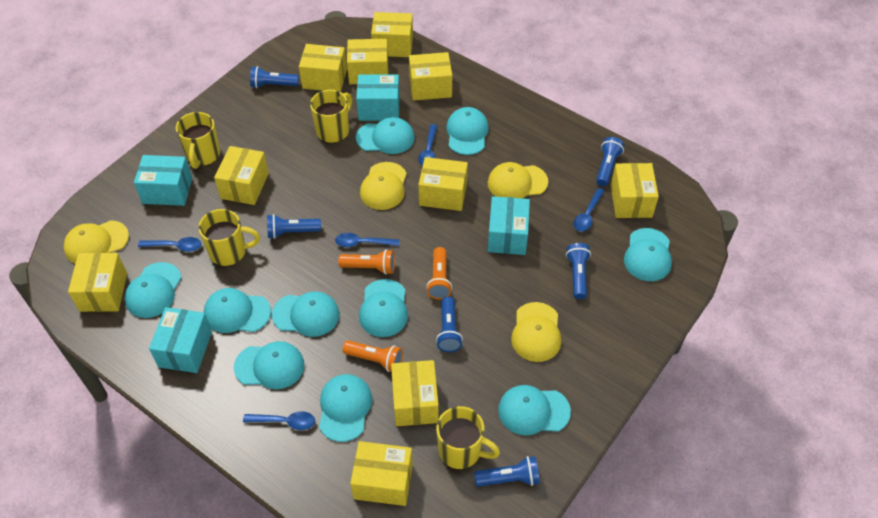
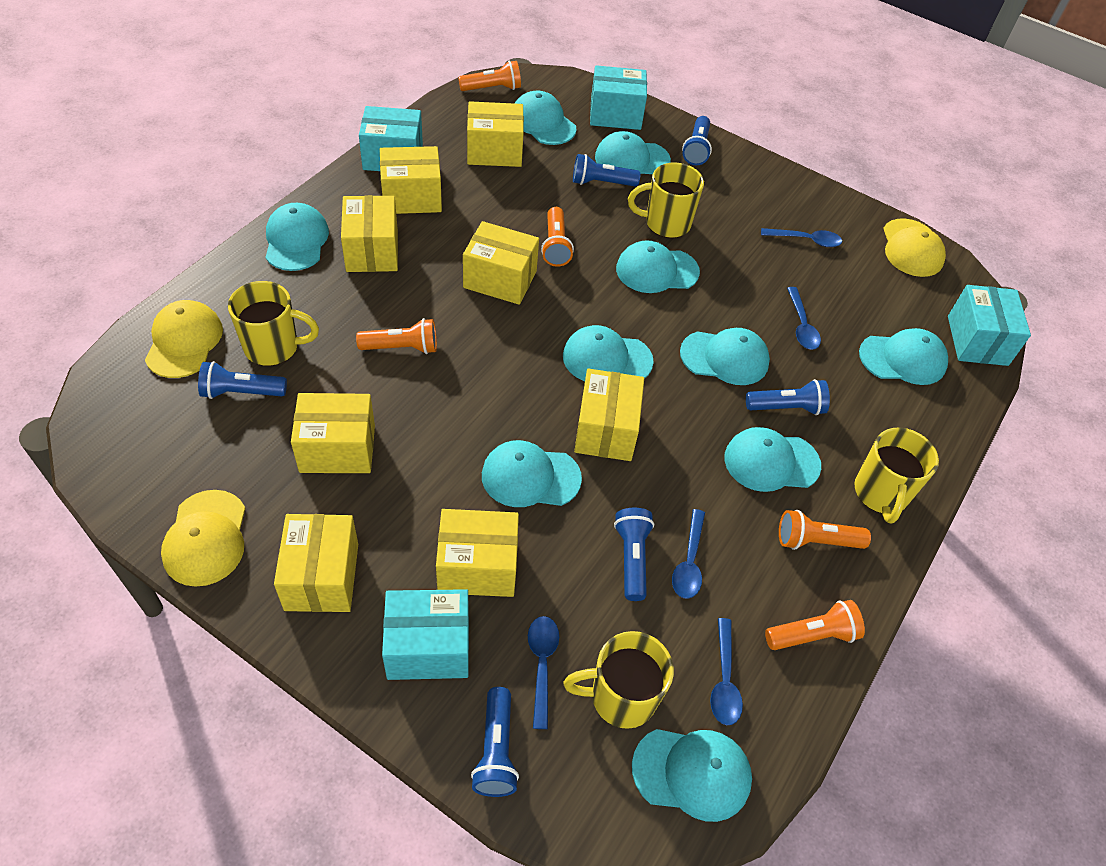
orange flashlight: [338,249,395,275] [342,340,403,372] [426,247,452,299] = 3 -> [356,318,437,354] [458,61,521,91] [541,207,574,267] [765,600,865,650] [779,510,871,550] = 5
yellow box: [68,253,127,312] [214,146,269,205] [299,44,347,92] [347,39,389,84] [350,441,413,506] [371,12,413,57] [391,360,439,426] [409,52,452,101] [418,157,468,211] [611,163,659,218] = 10 -> [274,514,358,612] [291,393,375,473] [341,195,398,272] [380,146,442,214] [436,509,519,597] [463,221,539,305] [467,101,524,167] [574,368,644,461] = 8
yellow cap: [64,220,129,264] [360,162,407,210] [488,162,548,198] [511,302,561,362] = 4 -> [145,300,223,378] [161,490,245,587] [883,218,946,277] = 3

